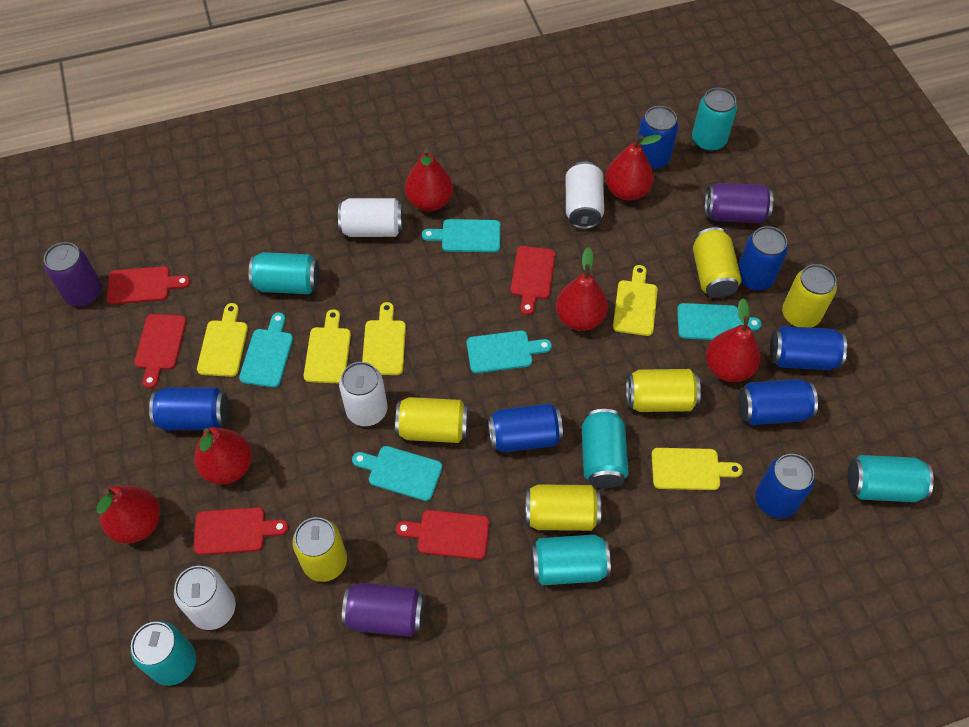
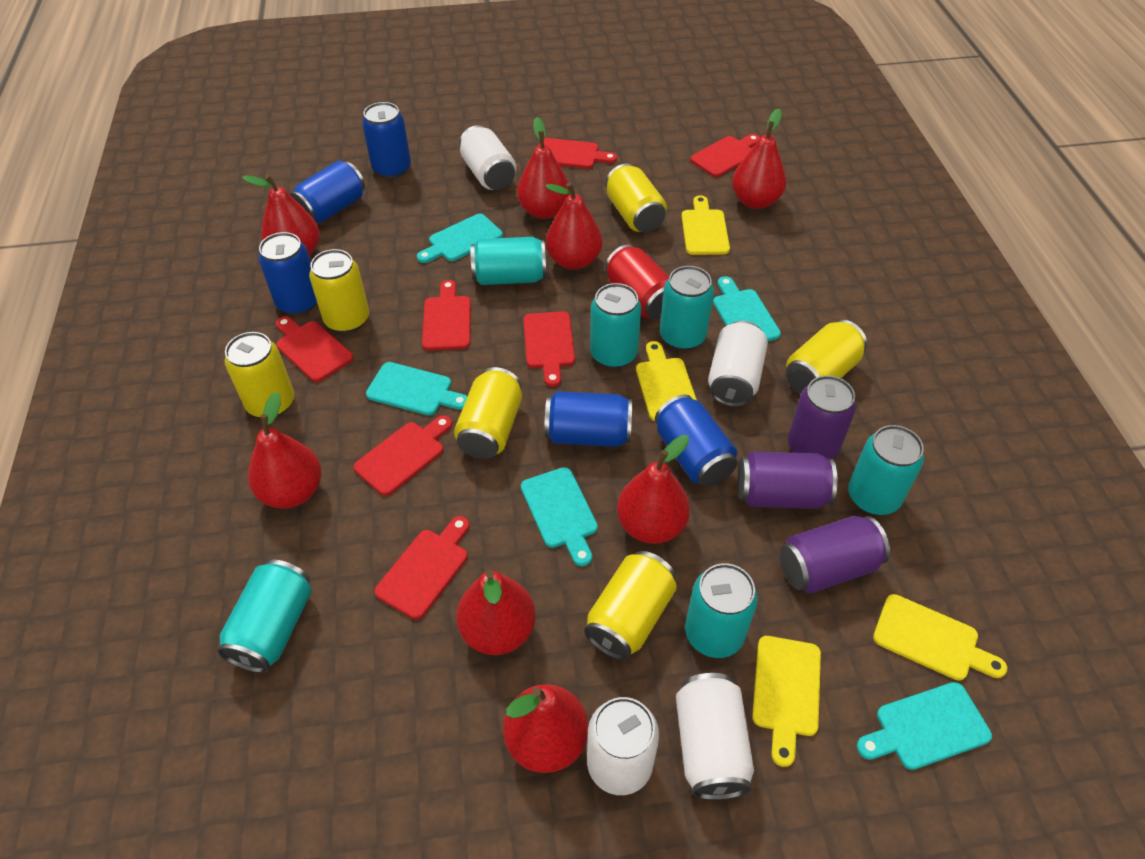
blue can: [149,387,229,430] [488,403,563,453] [638,106,679,170] [738,226,788,291] [738,379,818,425] [755,454,815,518] [770,326,847,370] = 7 -> [258,232,317,315] [289,161,365,223] [362,102,411,179] [544,391,632,447] [655,395,737,487] = 5
red can: none = 0 -> [605,245,669,319] = 1
red cutting board: [107,266,190,304] [134,314,187,389] [194,507,288,555] [396,510,490,560] [511,246,556,315] = 5 -> [276,316,353,382] [354,415,452,496] [374,516,470,619] [422,280,471,351] [523,311,575,387] [539,138,617,169] [690,134,760,177] = 7
red pear: [97,486,160,543] [194,427,252,485] [405,149,453,211] [556,247,608,331] [605,135,662,201] [706,298,760,382] = 6 -> [242,175,320,256] [248,392,321,509] [456,570,536,655] [503,684,588,773] [517,117,571,219] [545,182,603,270] [617,435,690,544] [732,109,787,209] = 8
yellow cutting board: [197,303,248,377] [304,309,351,383] [362,302,406,375] [613,265,658,336] [651,448,743,490] = 5 -> [636,341,697,421] [681,195,730,255] [752,636,821,767] [873,594,1007,681] = 4

